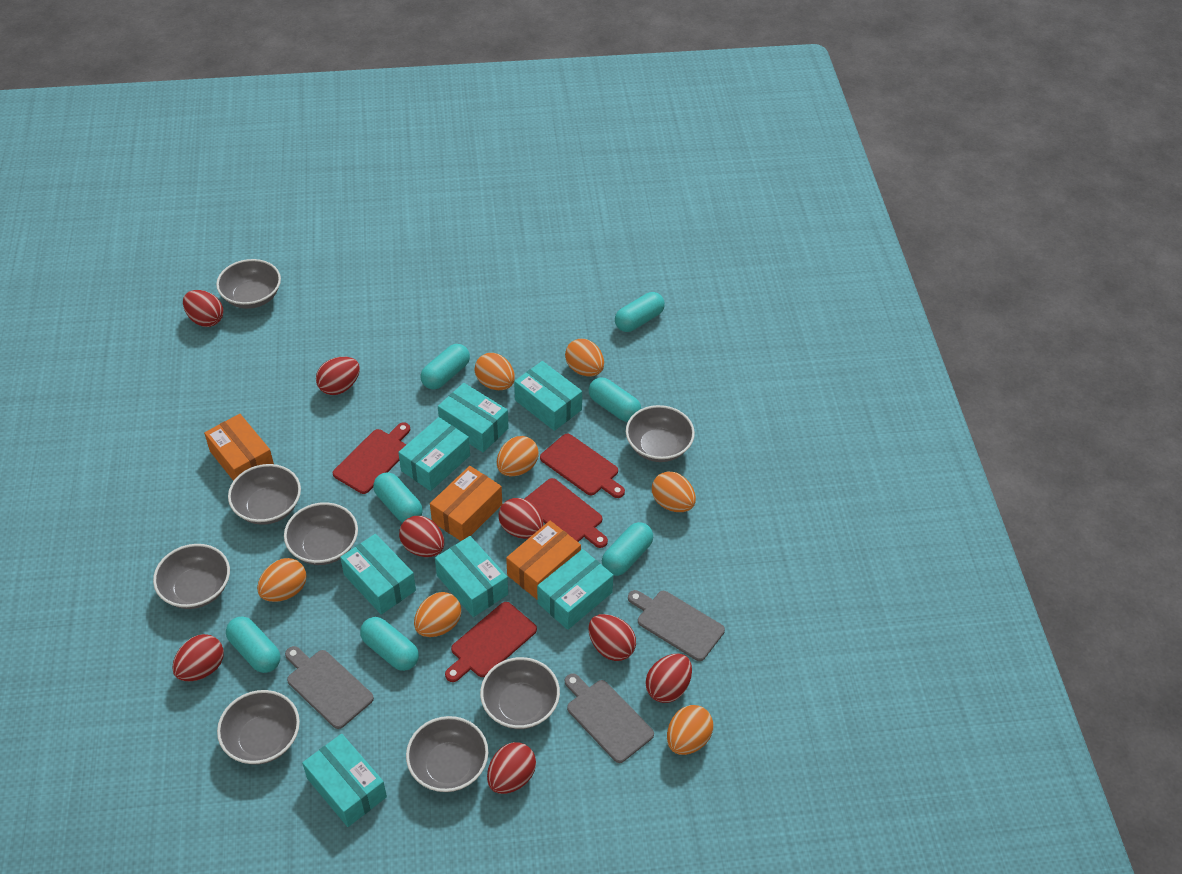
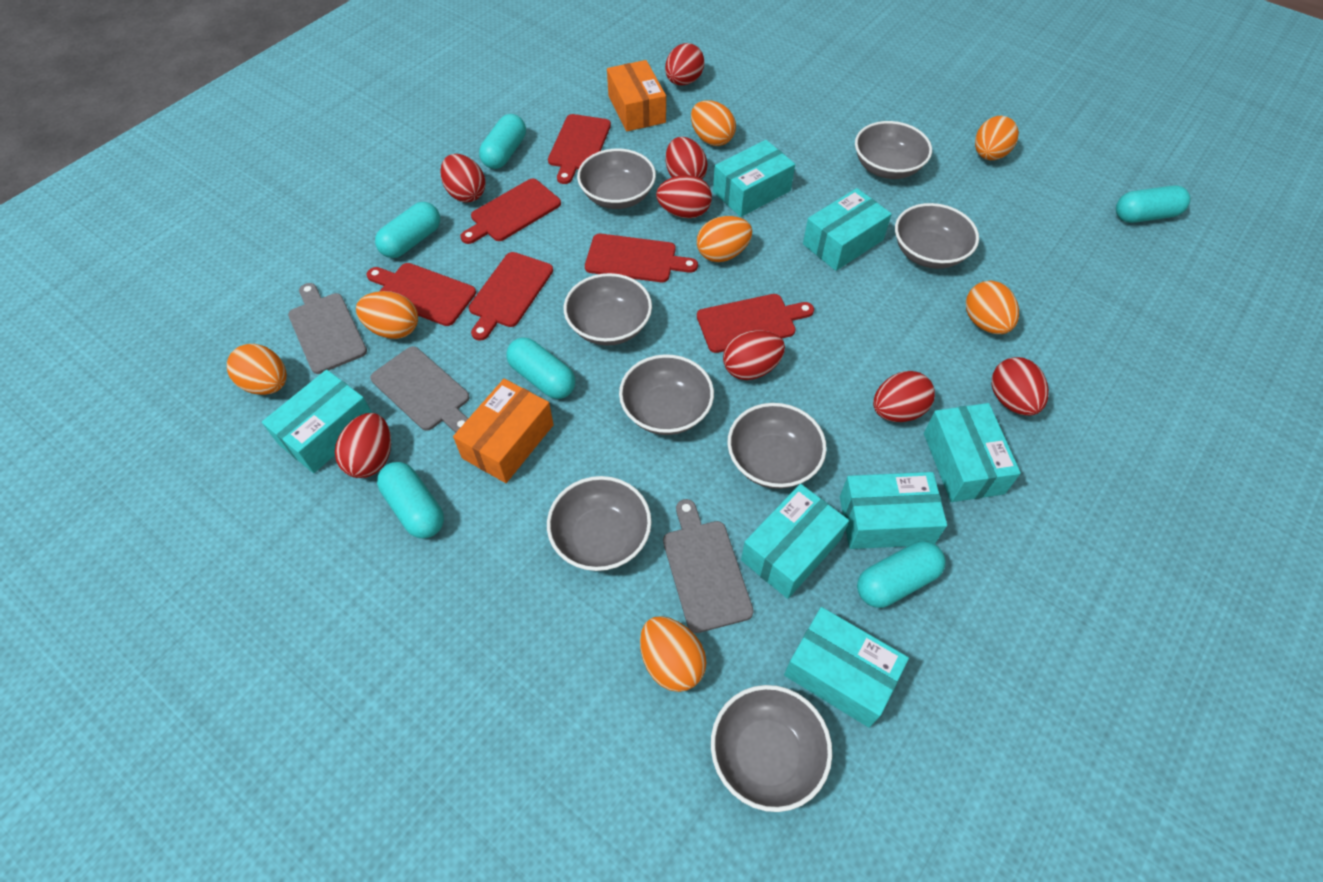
orange box: [204,414,274,481] [430,466,502,541] [506,521,581,599] = 3 -> [453,379,554,483] [607,60,666,131] = 2
red cutting board: [333,422,410,494] [445,602,537,682] [524,478,608,548] [540,434,625,498] = 4 -> [367,263,476,326] [460,179,561,244] [469,252,553,341] [548,114,611,184] [585,233,698,282] [697,294,814,353] = 6
turquoise capsule: [226,616,280,673] [360,617,419,671] [373,472,423,523] [421,344,470,390] [589,377,641,422] [602,522,653,576] [615,292,665,332] = 7 -> [375,202,440,258] [377,462,444,538] [479,114,526,169] [506,338,575,399] [857,541,946,608] [1116,185,1190,223] = 6

